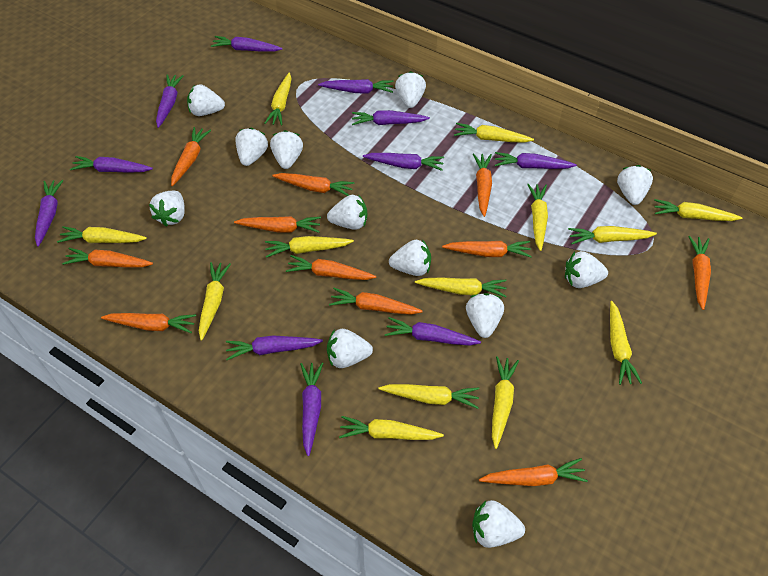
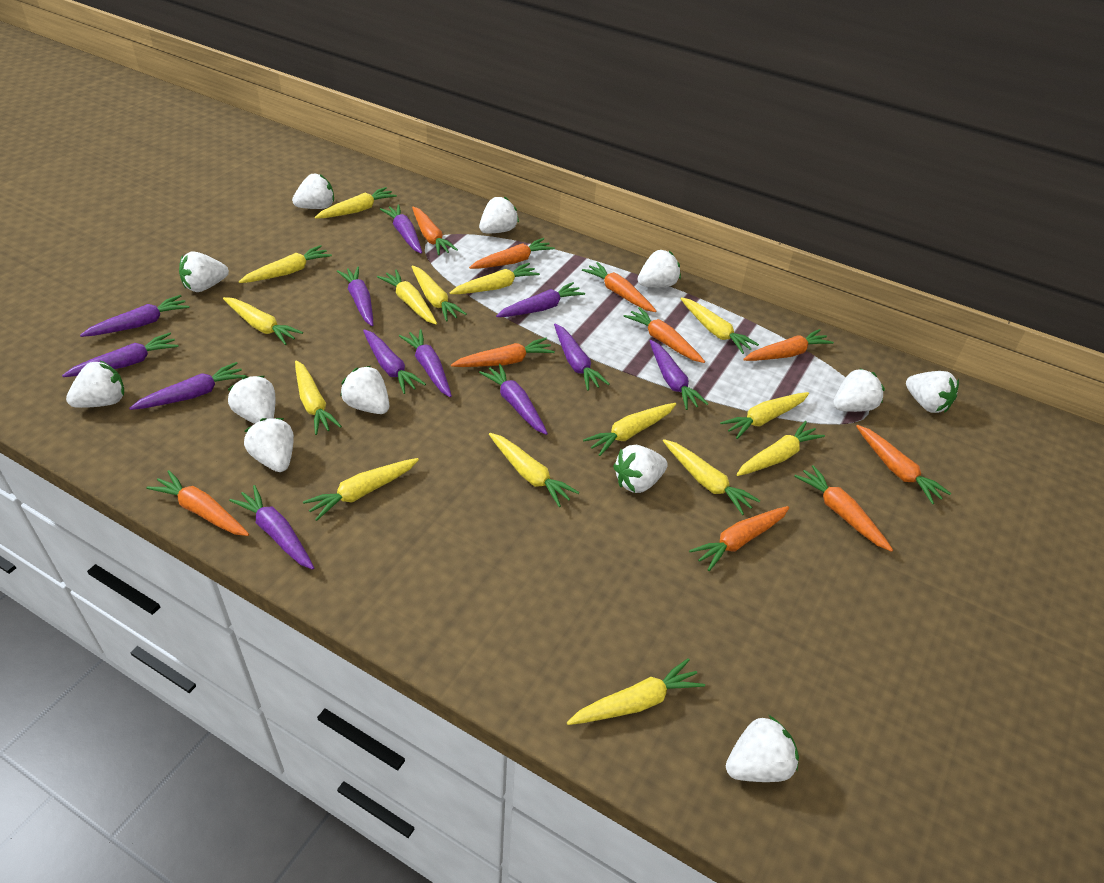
orange carrot: [62,248,153,268] [101,313,196,333] [171,127,211,186] [234,216,321,233] [272,173,355,196] [286,255,376,280] [329,288,423,315] [442,241,532,257] [473,153,492,217] [479,458,588,486] [688,236,711,310] = 11 -> [146,470,249,536] [412,207,458,255] [451,338,555,367] [469,238,555,269] [582,262,656,312] [624,307,705,363] [689,506,789,571] [743,329,834,361] [794,465,893,552] [856,425,951,504] = 10
purple carrot: [35,180,64,247] [70,156,153,173] [156,74,184,128] [211,36,283,52] [226,336,323,360] [300,362,323,456] [318,79,393,94] [352,110,430,125] [363,153,444,171] [385,317,481,346] [495,152,577,169] = 11 -> [62,333,179,377] [80,295,190,337] [129,362,246,410] [229,485,314,570] [337,266,373,326] [363,329,426,394] [380,205,422,254] [399,329,452,397] [479,364,548,435] [496,282,585,317] [554,323,610,391] [650,340,709,410] = 12
yellow carrot: [57,226,147,243] [199,262,231,341] [264,72,292,125] [265,236,354,258] [339,416,444,440] [379,384,479,409] [415,278,507,297] [454,123,534,143] [492,356,519,449] [527,184,548,251] [568,226,657,244] [610,301,642,385] [654,199,742,221] = 13 -> [223,297,303,345] [239,245,332,283] [295,360,342,435] [303,458,419,521] [315,187,397,219] [377,270,437,325] [411,265,467,322] [449,263,540,294] [489,433,579,507] [567,658,705,725] [583,403,676,456] [663,439,760,515] [681,297,759,354] [720,392,809,439] [736,421,825,476] = 15

